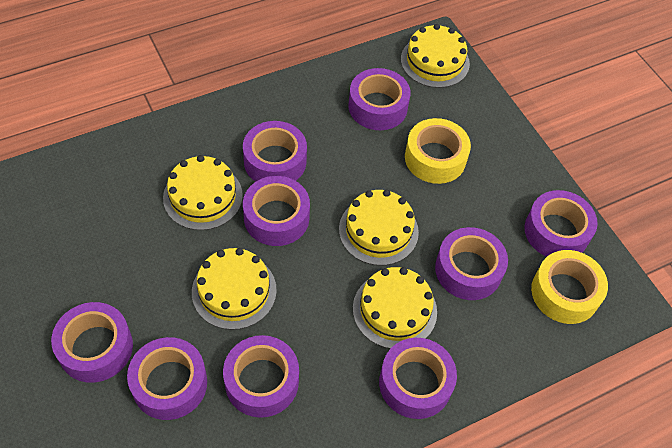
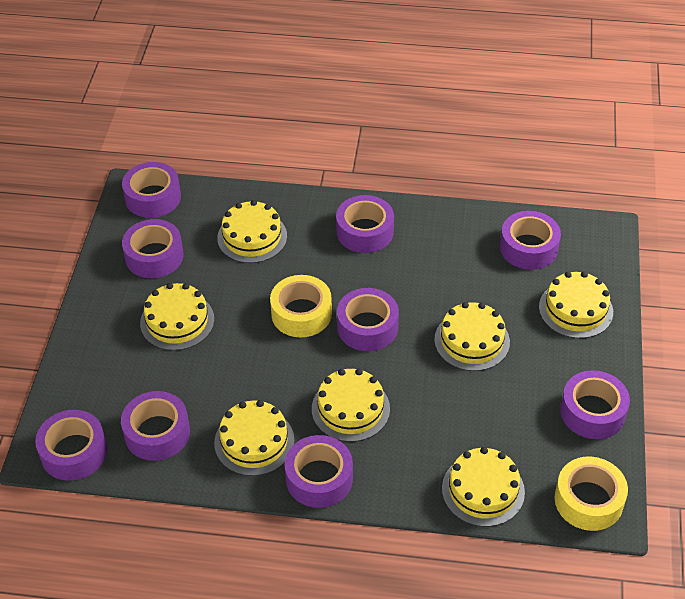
yellow cake: [163,155,243,230] [192,248,277,330] [339,189,419,266] [353,267,437,349] [401,24,470,88] = 5 -> [140,283,214,351] [214,400,294,476] [217,200,287,263] [312,369,390,442] [434,302,510,371] [442,447,525,527] [539,271,613,338] = 7

